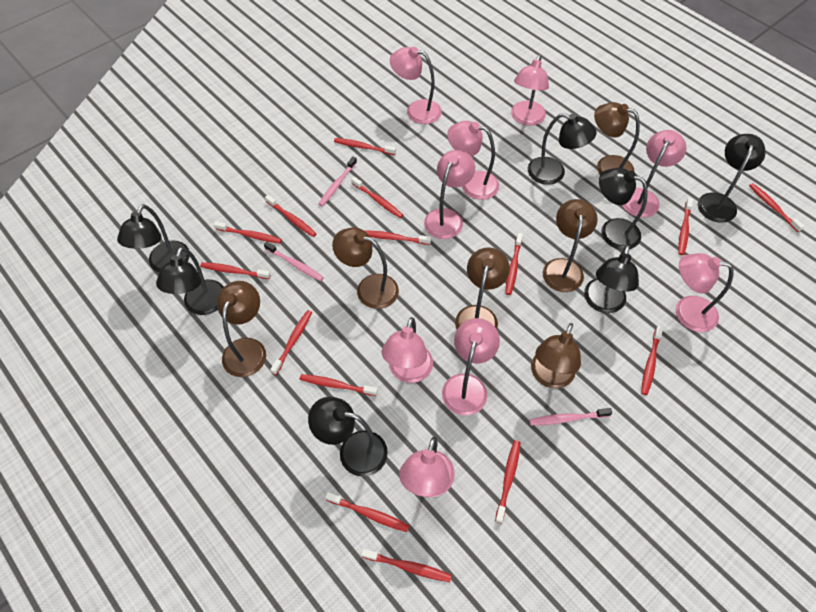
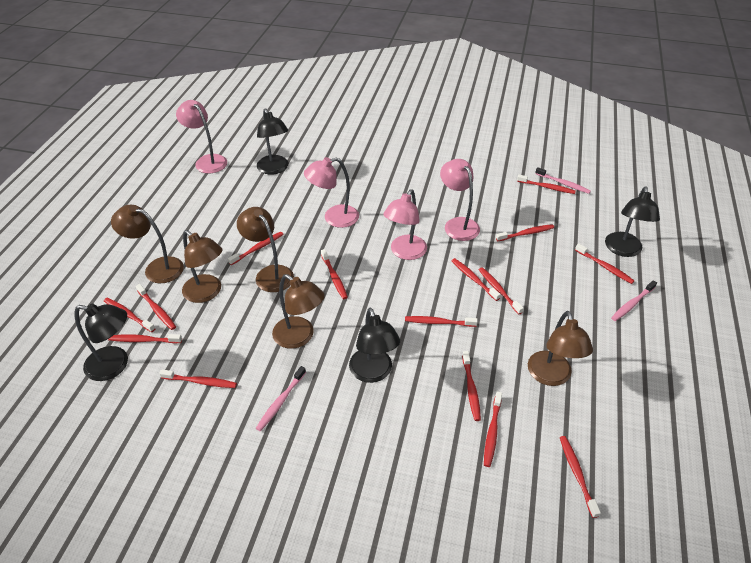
black lamp: [117,204,190,272] [156,247,224,315] [308,397,388,477] [528,113,597,185] [584,245,639,313] [599,168,648,250] [698,134,766,223] = 7 -> [75,303,128,381] [257,108,288,175] [349,308,400,383] [605,186,660,257] = 4
brown lamp: [217,281,266,377] [332,227,399,309] [455,247,510,329] [531,323,581,389] [543,199,597,292] [594,102,640,175] = 6 -> [111,205,184,283] [182,230,222,303] [237,207,294,292] [272,274,325,349] [528,311,593,386] = 5
pink lamp: [381,317,433,383] [390,47,442,124] [399,436,455,497] [424,150,475,239] [442,318,500,415] [447,121,499,200] [511,55,549,126] [622,130,687,218] [675,253,734,332] = 9 -> [176,100,227,174] [304,157,359,228] [383,189,427,260] [440,159,480,241] = 4

